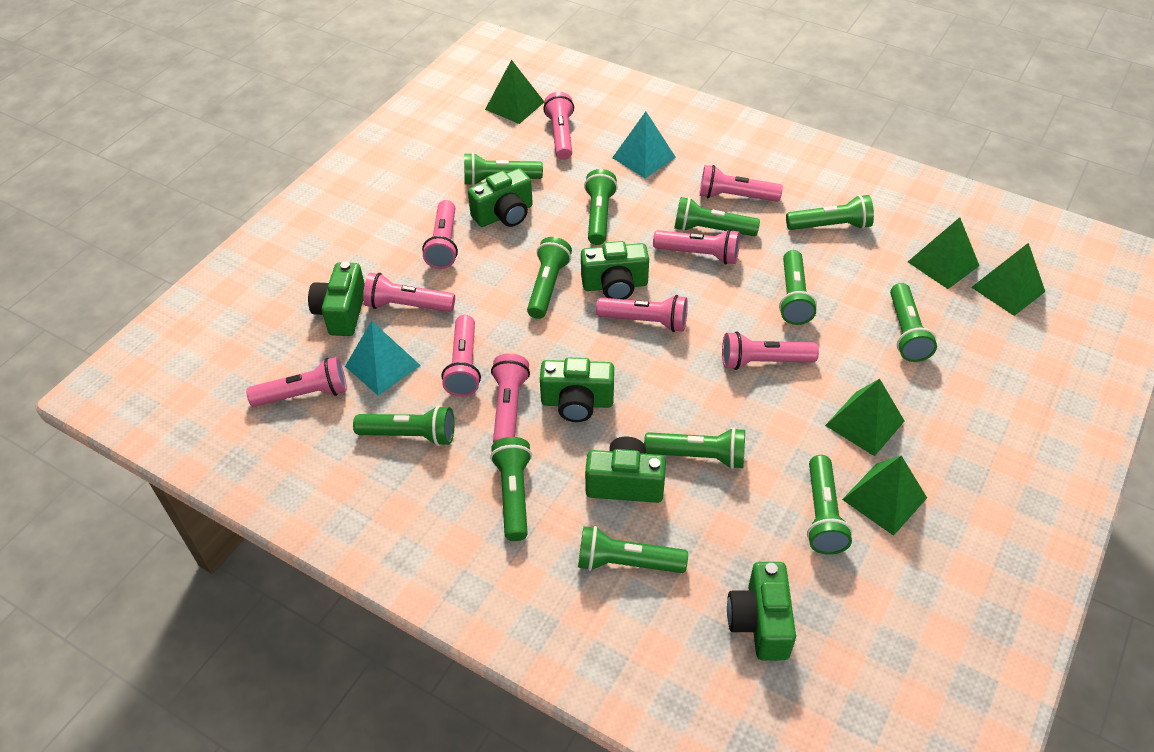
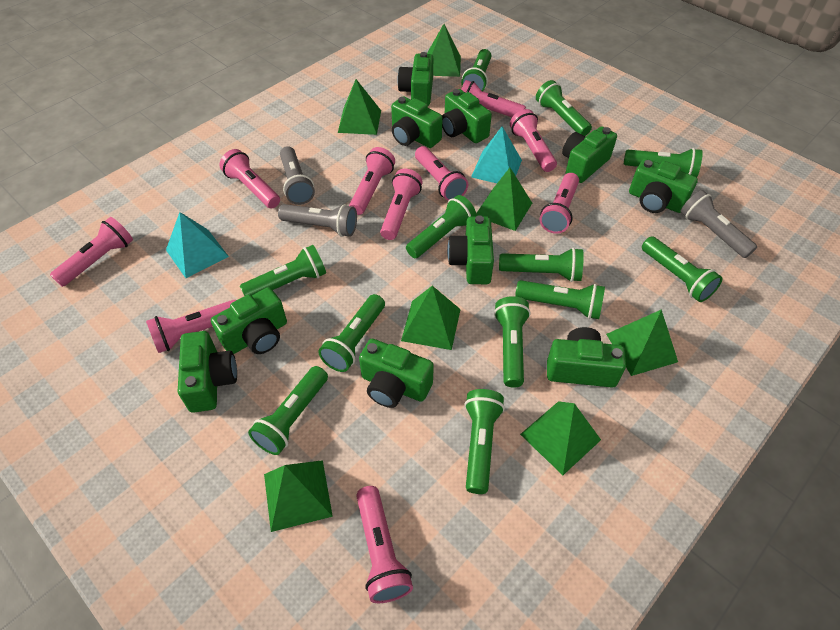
green camera: [308,261,365,336] [468,168,533,227] [540,357,614,422] [581,241,649,299] [585,437,666,503] [727,562,796,660] = 6 -> [178,331,237,413] [211,287,287,354] [359,339,434,408] [391,96,443,148] [397,52,433,106] [442,89,492,143] [447,215,494,284] [547,327,626,387] [562,126,617,183] [629,159,698,213] = 10
green pyramid: [485,60,544,124] [825,379,905,456] [842,456,927,536] [908,217,979,289] [971,243,1045,316] = 5 -> [264,460,333,532] [338,79,381,135] [401,286,461,350] [427,24,461,77] [476,168,532,231] [520,401,601,475] [606,309,678,376] = 7
grey flashlight: none = 0 -> [278,204,357,237] [280,146,315,205] [681,190,757,258] = 3

